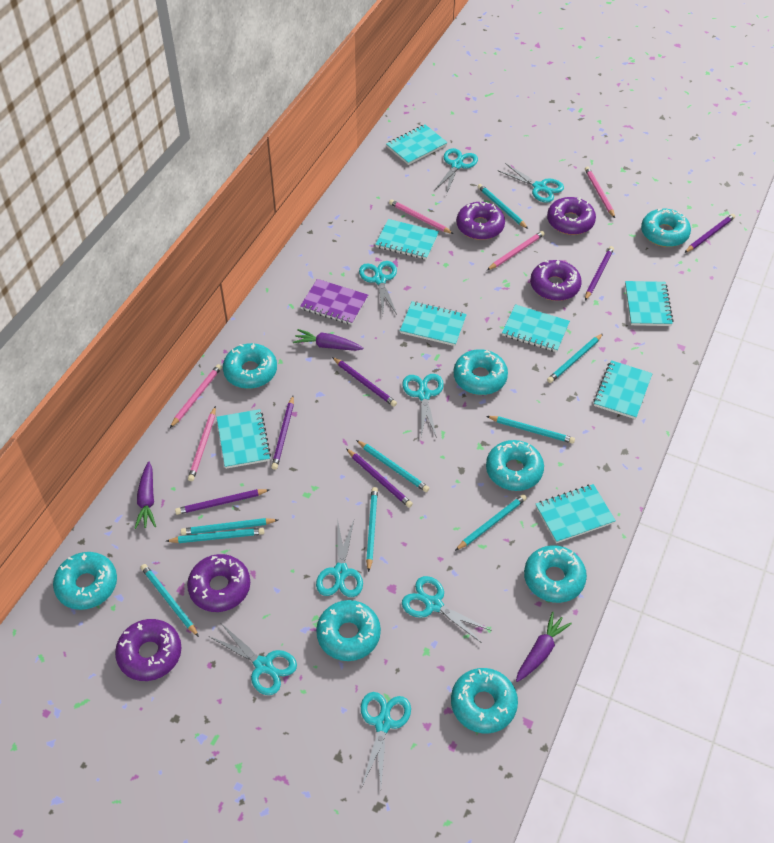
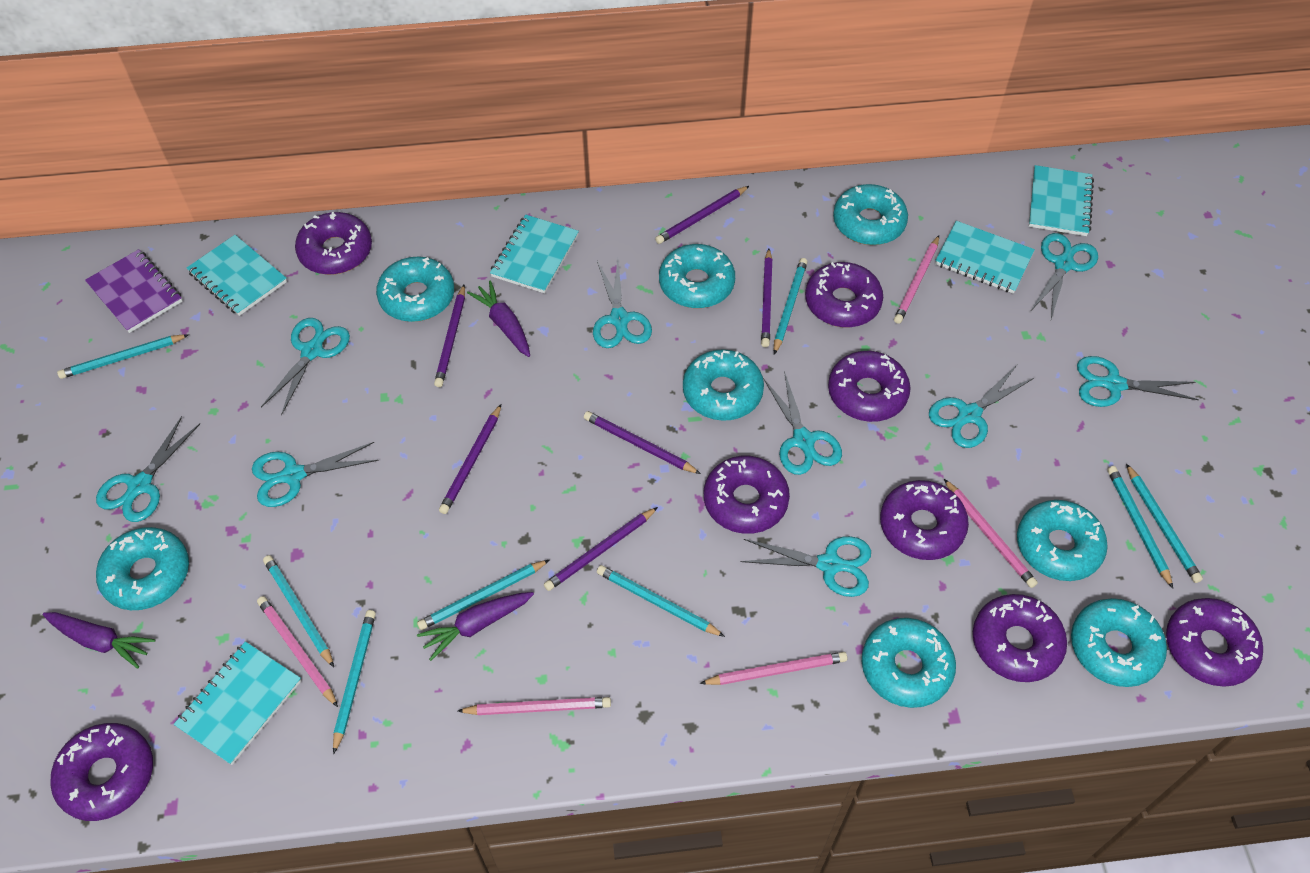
purple donut: [115,619,181,681] [187,554,250,612] [456,202,505,240] [530,260,582,301] [547,197,596,235] = 5 -> [50,723,153,821] [295,212,372,275] [704,456,790,534] [805,262,883,328] [828,351,911,422] [880,480,969,560] [973,594,1067,682] [1166,598,1263,687] = 8
turquoise notebook: [217,409,271,469] [375,219,439,260] [386,124,448,165] [400,301,467,346] [502,304,570,352] [536,484,616,543] [594,360,653,419] [625,281,673,326] = 8 -> [174,642,301,765] [187,235,287,316] [490,215,579,293] [935,221,1035,294] [1029,165,1094,236] = 5
turquoise pencil: [141,564,199,637] [166,528,264,543] [181,518,278,535] [356,440,429,492] [366,487,378,572] [455,494,527,551] [477,184,528,229] [486,416,575,444] [547,334,603,383] = 9 -> [57,334,189,379] [263,555,334,667] [333,610,376,754] [417,560,549,630] [597,565,725,637] [774,258,808,355] [1107,466,1173,588] [1126,463,1203,583] = 8
turquoise scissors: [210,623,297,695] [316,521,363,597] [359,261,397,314] [361,692,411,786] [402,374,444,438] [402,576,492,644] [434,148,478,195] [499,163,564,203] = 8 -> [96,416,200,522] [252,442,379,507] [261,318,350,415] [593,260,652,348] [741,536,871,597] [763,371,842,475] [929,365,1034,448] [1031,233,1098,319] [1077,356,1199,407] = 9

